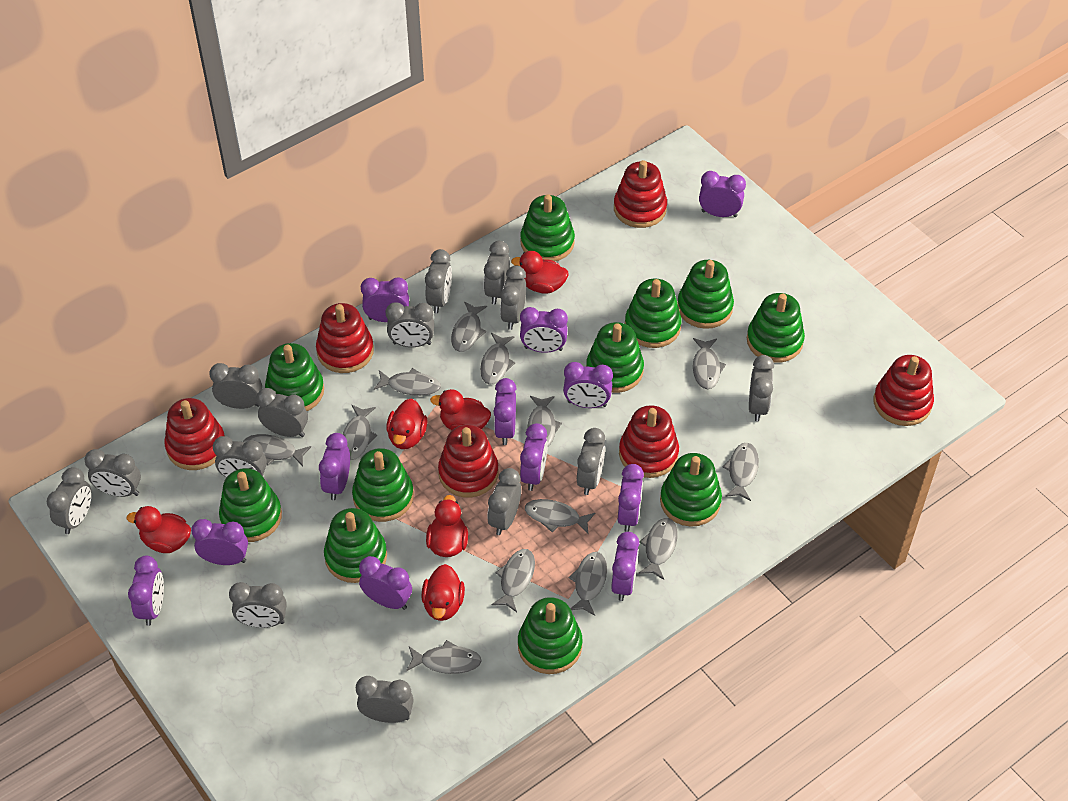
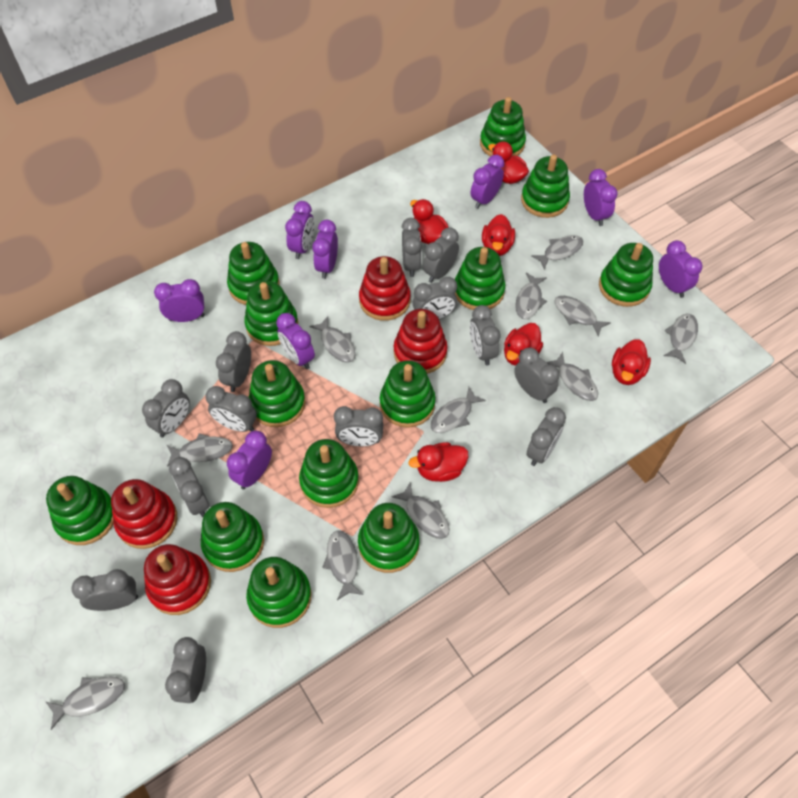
green stacking toy: [219,468,282,542] [265,343,324,411] [324,508,387,583] [352,448,414,522] [518,597,582,674] [520,194,575,261] [586,322,644,393] [625,279,682,348] [660,453,722,527] [677,260,734,329] [747,293,805,363] = 11 -> [46,476,114,545] [201,502,264,572] [227,242,279,305] [244,281,298,346] [246,557,312,628] [249,360,306,427] [299,439,359,508] [358,503,419,573] [380,360,436,428] [455,247,506,310] [480,97,526,157] [521,155,570,218] [599,243,653,307] = 13
grey clock: [47,467,92,534] [84,449,141,497] [209,363,262,409] [213,436,267,478] [229,582,287,628] [256,388,308,437] [356,676,414,723] [385,302,434,347] [425,249,452,313] [484,241,510,304] [487,468,521,535] [500,266,526,330] [577,428,605,495] [749,355,774,421] = 14 -> [71,569,138,611] [142,379,190,437] [165,637,206,703] [169,457,210,517] [205,386,257,432] [216,331,251,392] [334,406,383,446] [401,218,422,277] [413,277,457,320] [423,228,459,283] [470,305,500,365] [514,348,560,403] [527,407,566,466] = 13
grey fish: [243,434,311,466] [342,405,377,460] [374,368,441,396] [406,640,482,674] [451,302,487,352] [480,333,515,385] [492,549,535,612] [525,499,595,534] [527,396,562,446] [569,552,607,616] [638,518,678,580] [693,338,726,389] [723,443,759,501] = 13 -> [46,676,125,730] [167,433,233,467] [309,316,355,363] [322,530,363,600] [392,482,449,539] [431,387,486,433] [516,273,547,319] [531,235,583,269] [546,352,598,401] [554,296,611,337] [664,313,698,364] = 11
purple clock: [128,555,164,626] [191,519,248,565] [319,433,350,500] [359,556,412,610] [361,278,409,322] [494,378,517,445] [520,307,568,353] [520,423,548,491] [563,362,613,408] [611,532,639,601] [618,464,644,532] [699,171,746,217] = 12 -> [154,279,205,322] [227,431,272,489] [276,313,315,369] [285,201,314,259] [312,220,338,279] [471,155,504,209] [584,169,618,226] [659,240,703,298] = 8
red stacking toy: [164,398,225,470] [316,303,374,373] [438,425,499,498] [614,160,667,228] [619,405,679,478] [874,355,934,426] = 6 -> [111,479,177,549] [144,544,211,615] [359,256,411,321] [394,309,448,374] = 4

